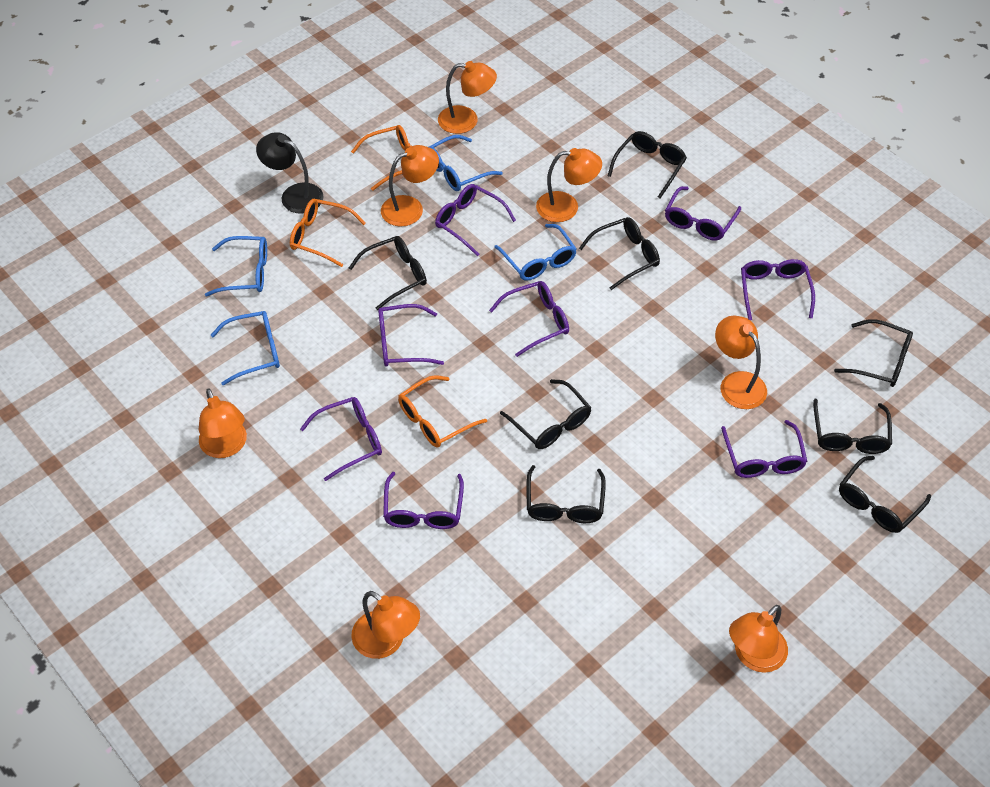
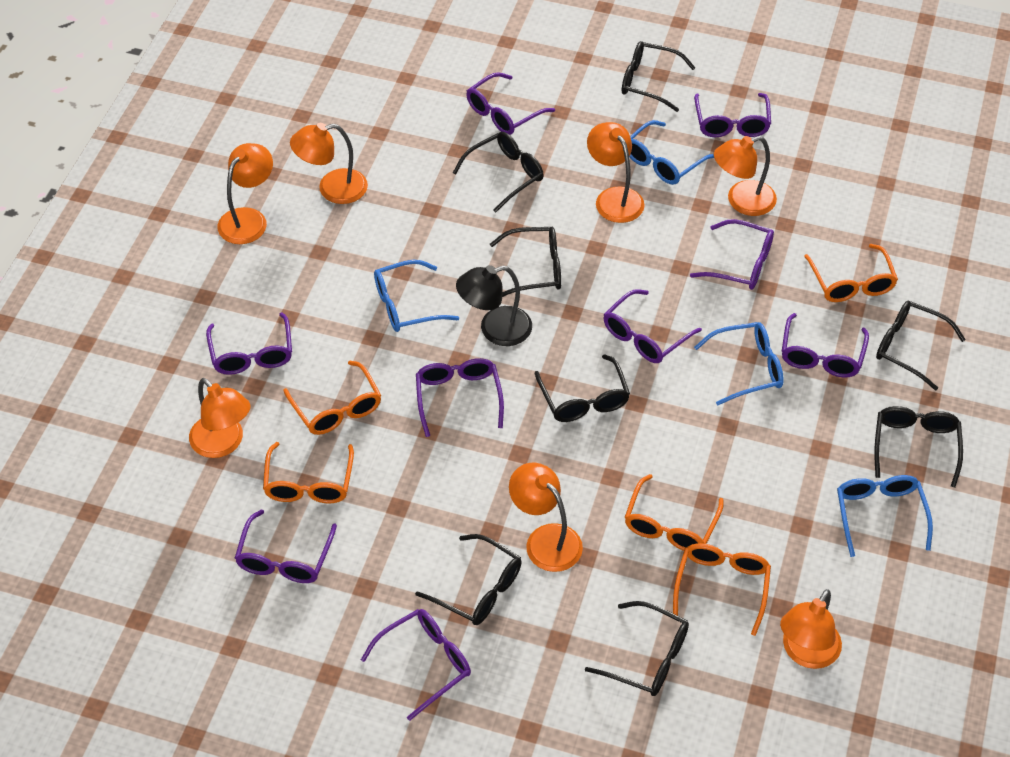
orange glasses: [290,199,366,267] [351,125,412,191] [398,375,487,448] = 3 -> [263,442,354,504] [283,361,381,435] [624,474,724,551] [673,543,771,636] [804,244,898,302] = 5
purple glasses: [300,397,382,481] [378,304,444,367] [383,472,464,529] [435,184,516,256] [489,281,569,357] [665,186,741,241] [721,420,808,478] [741,259,815,320] = 8 -> [206,313,292,375] [235,509,337,583] [361,609,471,721] [416,358,504,437] [466,72,555,135] [603,289,702,363] [690,219,774,290] [694,93,771,137] [782,313,869,378] = 9

